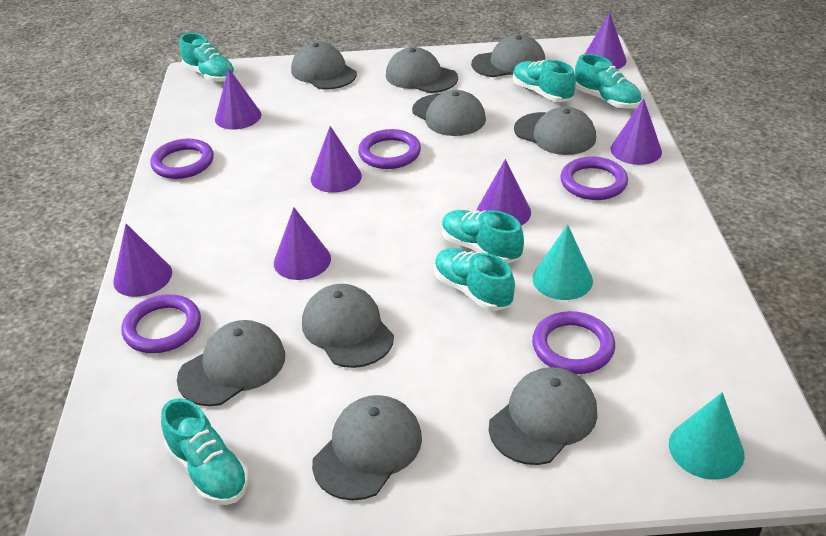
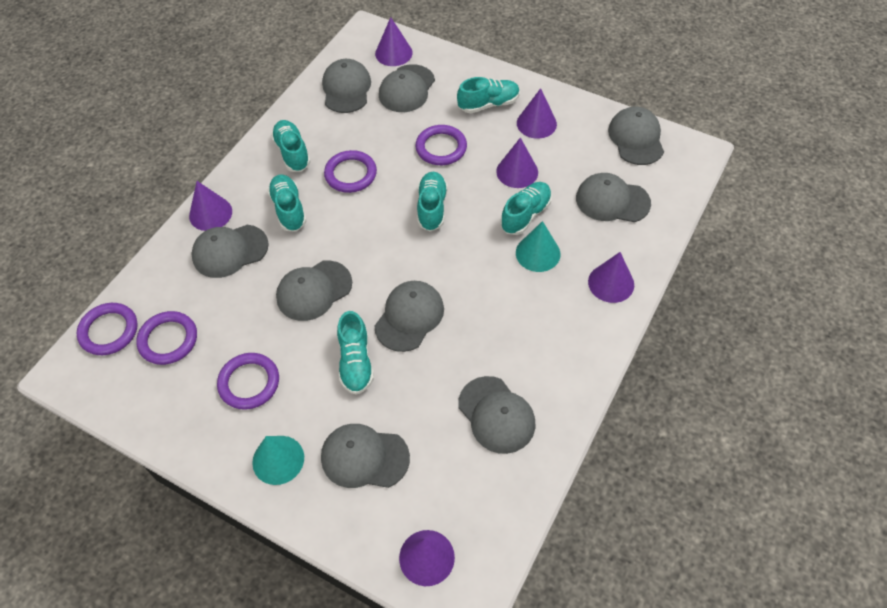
purple cone: [113,224,172,297] [215,68,261,130] [274,207,331,280] [311,126,362,193] [477,159,531,226] [585,12,627,69] [610,98,662,165] = 7 -> [189,181,232,231] [375,17,413,66] [399,530,455,586] [496,137,538,188] [517,88,557,139] [588,252,634,303] = 6

